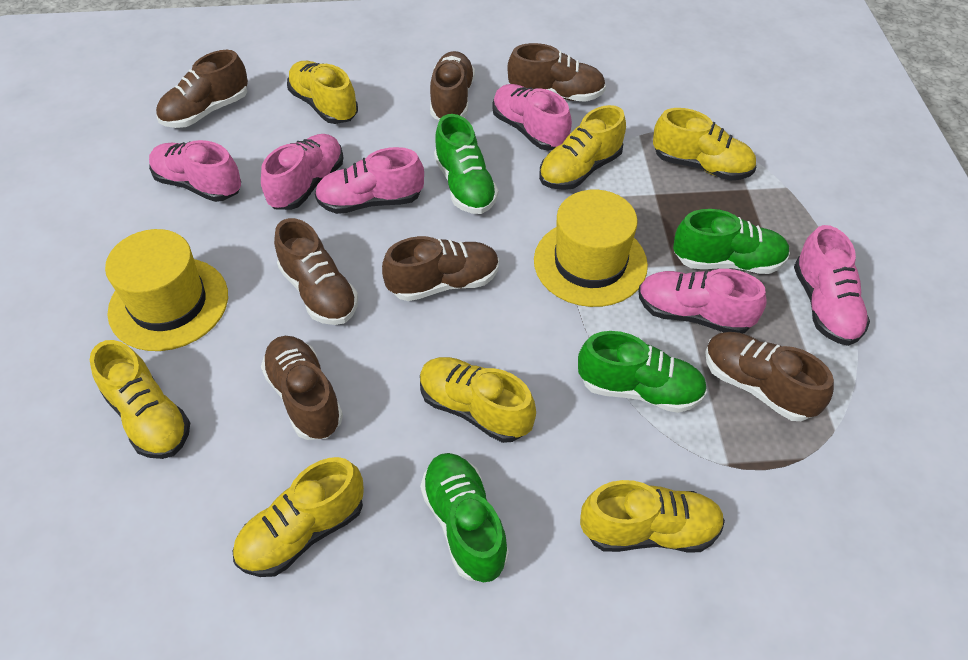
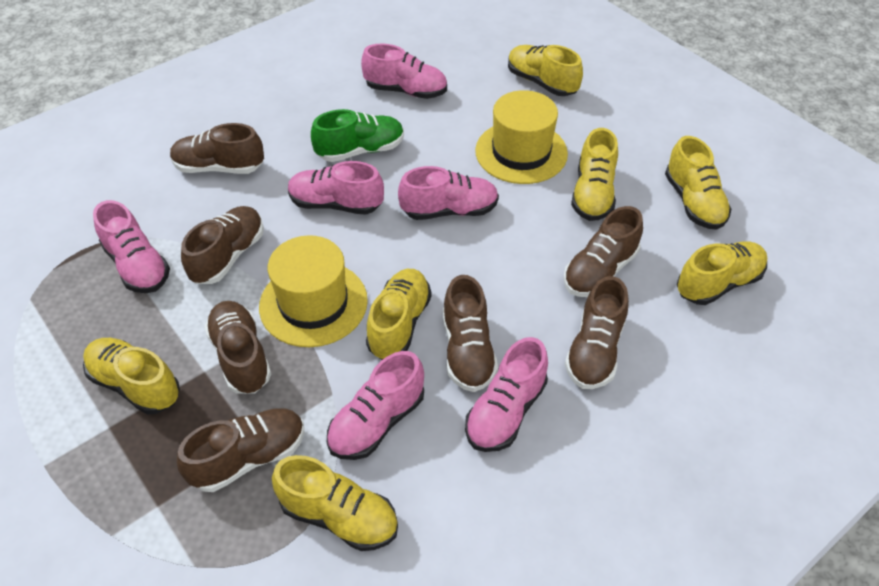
green shoe: [420,453,509,582] [434,114,498,214] [578,331,707,413] [673,209,790,274] = 4 -> [311,109,404,162] = 1

